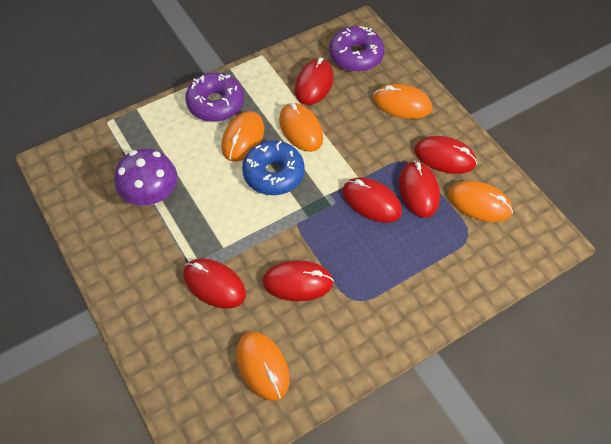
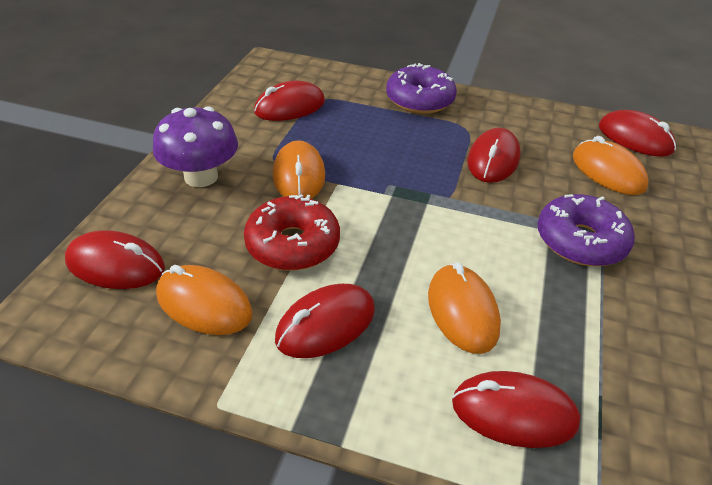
blue donut: [242,141,305,195] = 1 -> none = 0
orange mouse: [222,111,264,162] [236,332,290,401] [279,103,323,152] [373,84,432,119] [448,180,513,222] = 5 -> [156,265,253,335] [273,140,325,199] [428,263,501,354] [573,136,649,195] = 4
red donut: none = 0 -> [244,194,340,271] = 1

